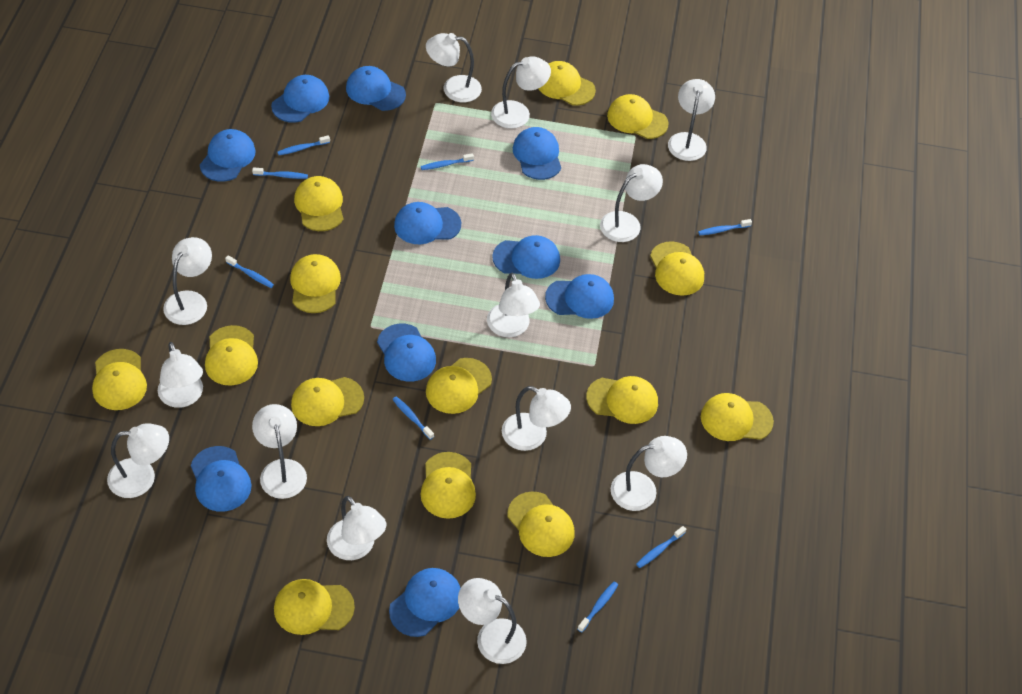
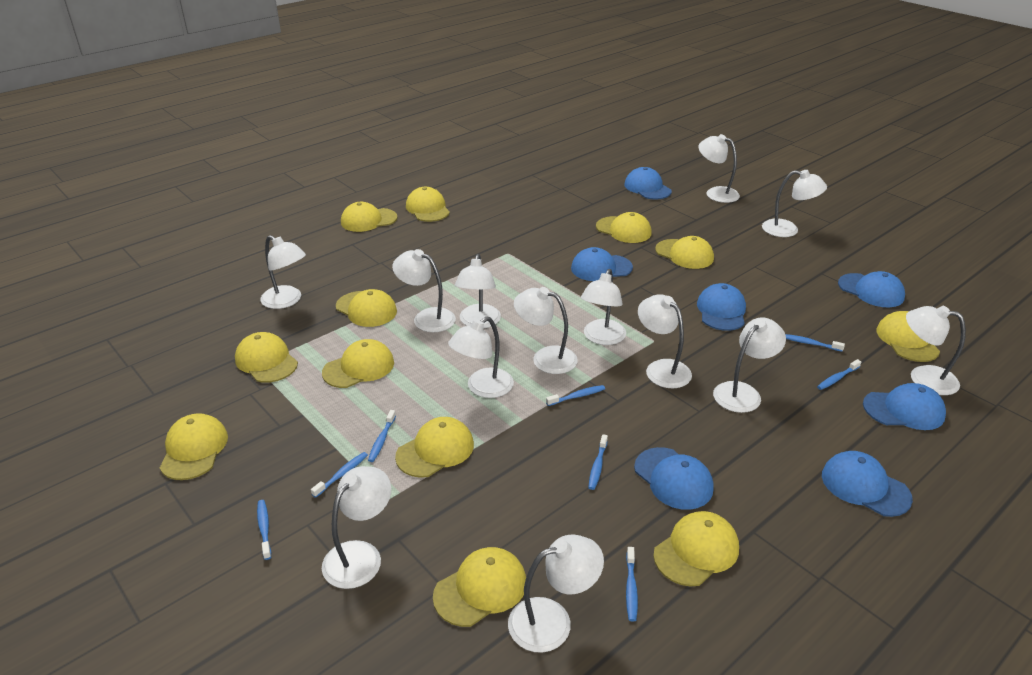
blue cap: [191,446,251,512] [200,129,256,182] [271,75,329,123] [346,66,406,111] [377,324,436,382] [389,568,461,637] [394,202,461,244] [492,235,560,279] [513,127,561,180] [545,274,614,319] = 10 -> [571,247,633,281] [624,167,672,200] [634,447,714,510] [697,283,746,331] [822,451,913,517] [838,271,905,307] [863,383,946,430] = 7
yellow cap: [92,349,147,410] [205,325,258,385] [274,579,355,635] [290,254,341,313] [291,377,364,426] [294,176,343,231] [421,452,476,519] [426,358,492,414] [507,491,575,557] [538,61,596,106] [586,376,658,424] [607,94,669,139] [650,241,704,296] [701,393,774,441] = 14 -> [160,413,228,480] [235,332,298,383] [322,339,394,388] [336,289,397,327] [341,202,397,232] [395,417,474,478] [406,187,450,222] [433,547,526,627] [596,212,652,243] [653,511,739,587] [655,236,714,269] [876,311,940,362] = 12

